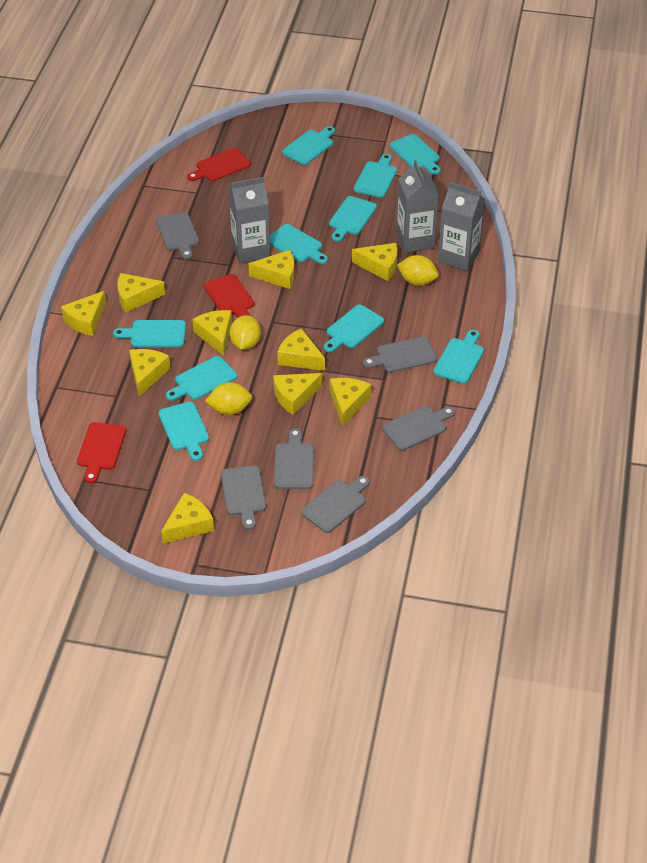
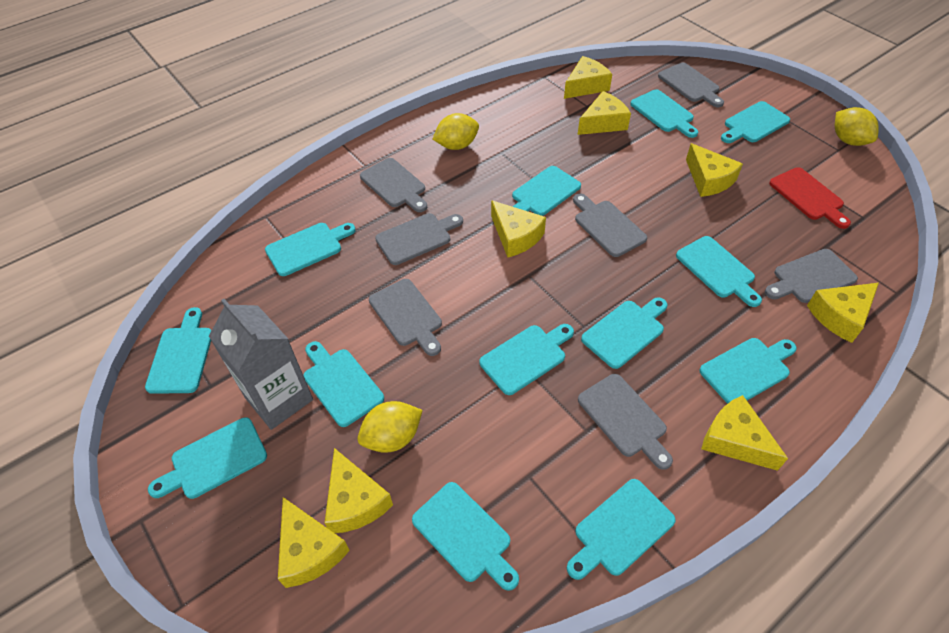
grey carton: [228,177,270,263] [396,160,439,253] [438,182,485,271] = 3 -> [209,299,313,430] = 1
grey cutting board: [156,212,199,259] [221,465,266,530] [274,428,314,489] [301,476,370,533] [363,336,437,373] [382,406,455,451] = 6 -> [360,158,427,212] [369,279,442,356] [375,213,463,265] [573,194,647,257] [578,374,673,470] [658,63,724,107] [765,249,858,303] = 7
red cutting board: [77,422,126,483] [187,148,251,181] [204,274,254,318] = 3 -> [769,167,851,229] = 1
turquoise cutting board: [113,320,186,347] [158,402,209,461] [166,356,237,401] [270,224,328,264] [282,126,335,165] [324,305,384,352] [329,196,377,242] [354,154,397,198] [390,134,441,175] [433,330,484,384] = 10 -> [145,307,211,394] [148,418,267,499] [265,223,356,276] [304,341,384,427] [412,482,519,591] [479,324,574,395] [512,166,581,216] [567,479,676,580] [581,297,668,369] [630,90,698,138] [676,236,762,307] [700,338,797,404] [721,101,790,143] = 13
yellow cheese: [61,291,106,336] [117,273,165,313] [129,349,171,397] [161,493,214,544] [192,310,232,356] [248,250,294,289] [273,373,322,415] [277,328,325,371] [330,378,371,427] [352,243,397,281] = 10 -> [278,497,350,588] [325,448,393,533] [491,200,546,258] [564,56,612,99] [577,91,631,135] [686,143,743,197] [701,395,788,471] [807,283,879,343] = 8

